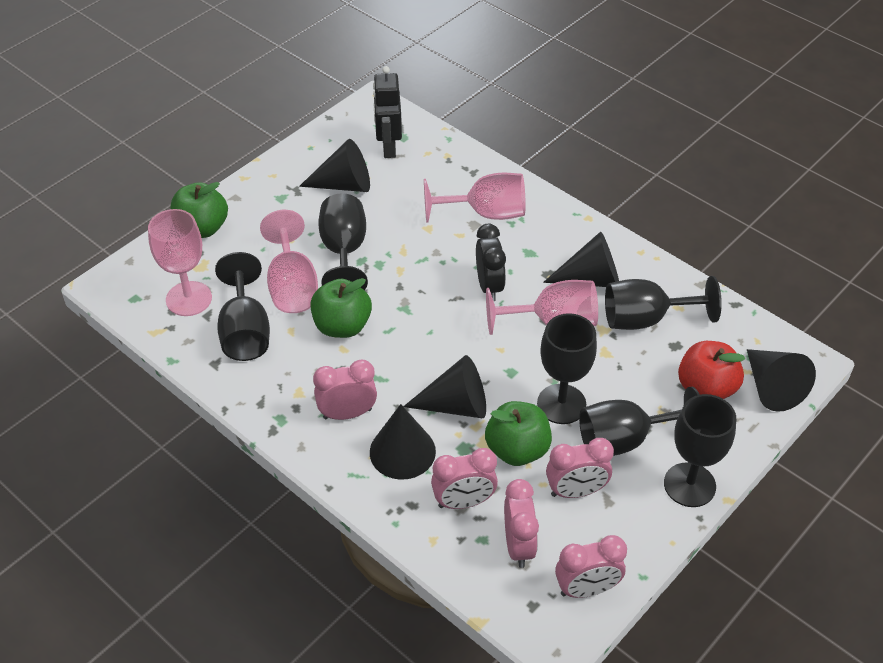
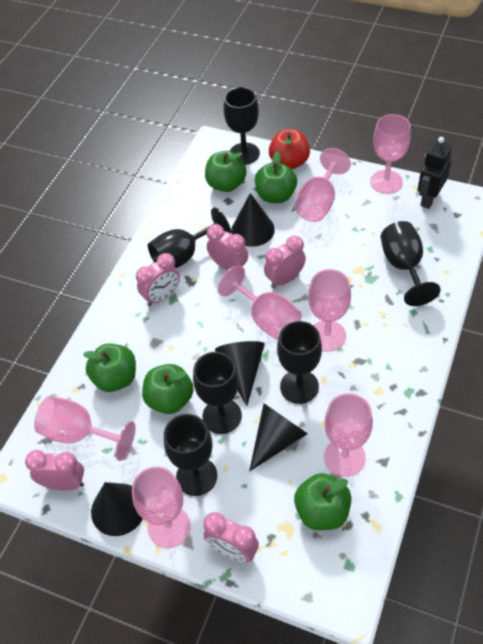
black clock: [476,224,506,301] = 1 -> none = 0
black cone: [299,139,370,192] [370,404,436,480] [403,355,486,418] [543,231,619,287] [747,349,816,412] = 5 -> [91,482,143,536] [215,341,265,406] [231,193,275,247] [249,403,308,472] = 4
green apple: [171,182,228,238] [310,278,372,338] [485,401,552,466] = 3 -> [83,343,136,392] [142,364,194,414] [205,151,247,192] [255,151,297,203] [294,473,351,530] = 5
pink goblet: [148,209,212,316] [260,210,318,313] [424,172,526,223] [486,280,598,335] = 4 -> [34,396,136,461] [132,467,191,548] [218,265,302,340] [294,148,351,222] [308,269,351,352] [324,393,373,477] [370,114,411,194] = 7

